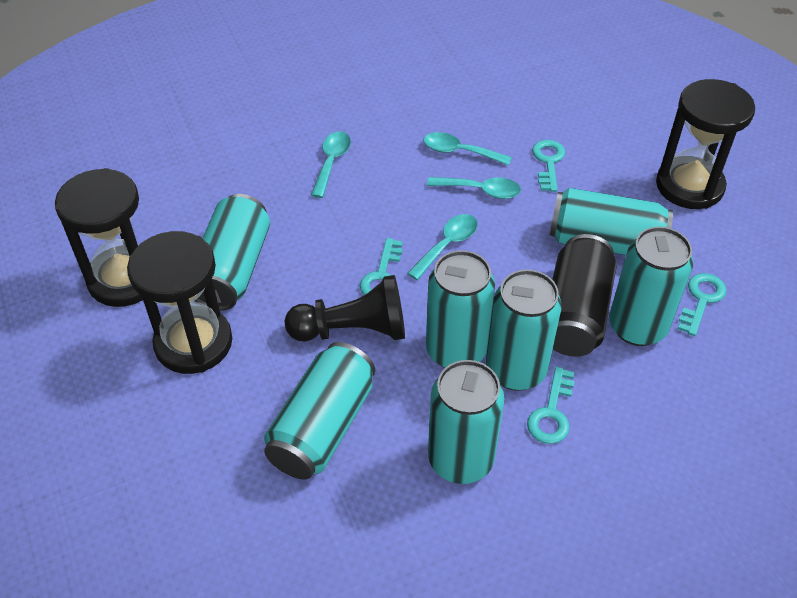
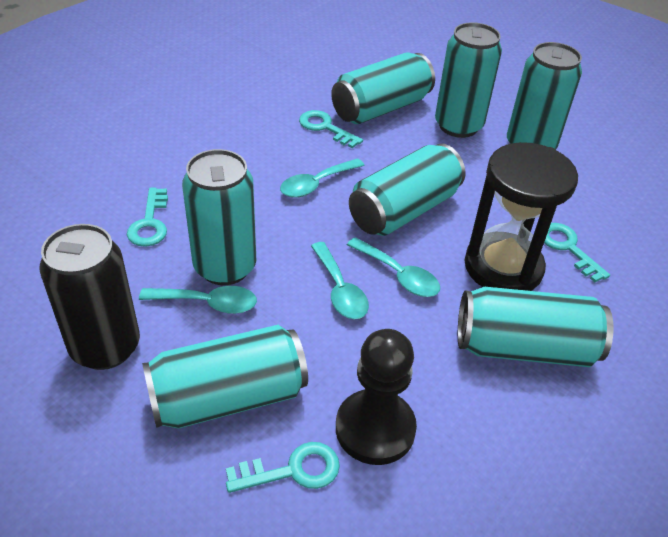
black hourglass: [55,168,143,307] [127,231,232,374] [656,79,755,209] = 3 -> [465,142,578,291] = 1

